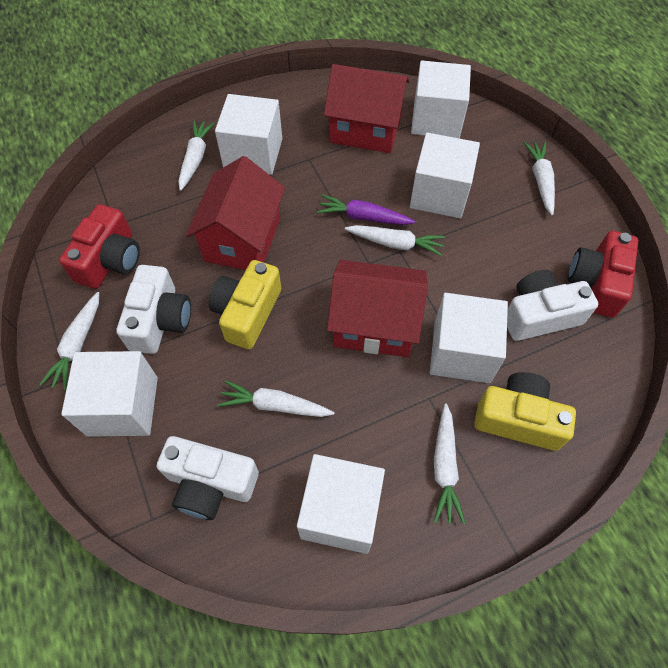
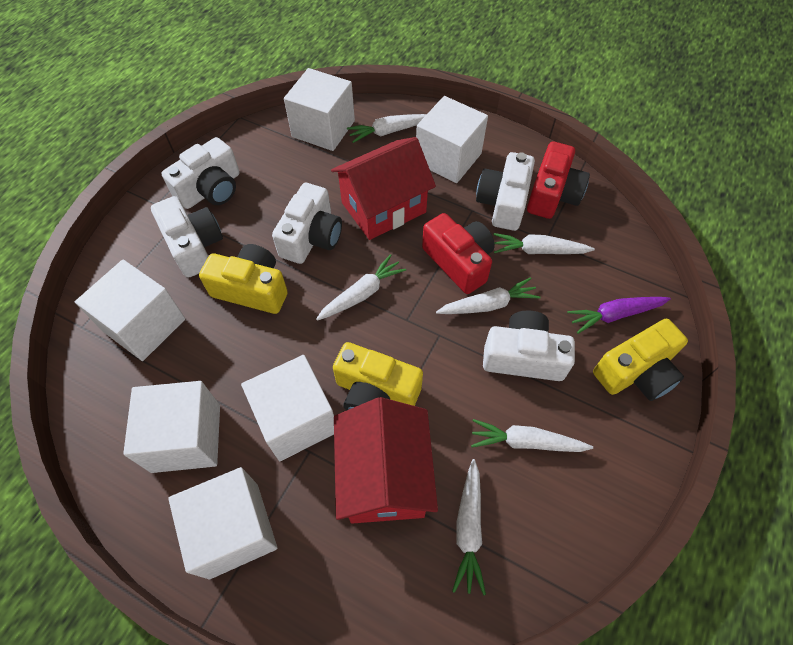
red house: [186,156,285,270] [324,64,410,153] [327,260,428,357] = 3 -> [331,137,436,240] [334,397,438,524] = 2
white camera: [116,265,191,354] [157,436,259,520] [507,270,598,341] = 3 -> [151,196,223,278] [161,137,240,209] [272,183,342,264] [476,152,535,231] [483,310,575,381] = 5
yellow camera: [209,260,281,349] [474,372,576,451] = 2 -> [199,244,288,314] [333,342,423,411] [593,319,688,401] = 3

